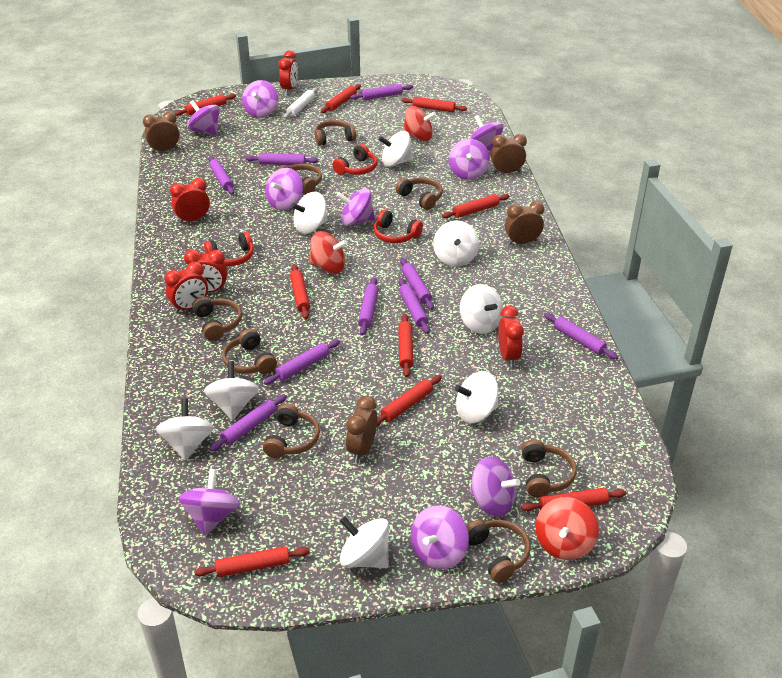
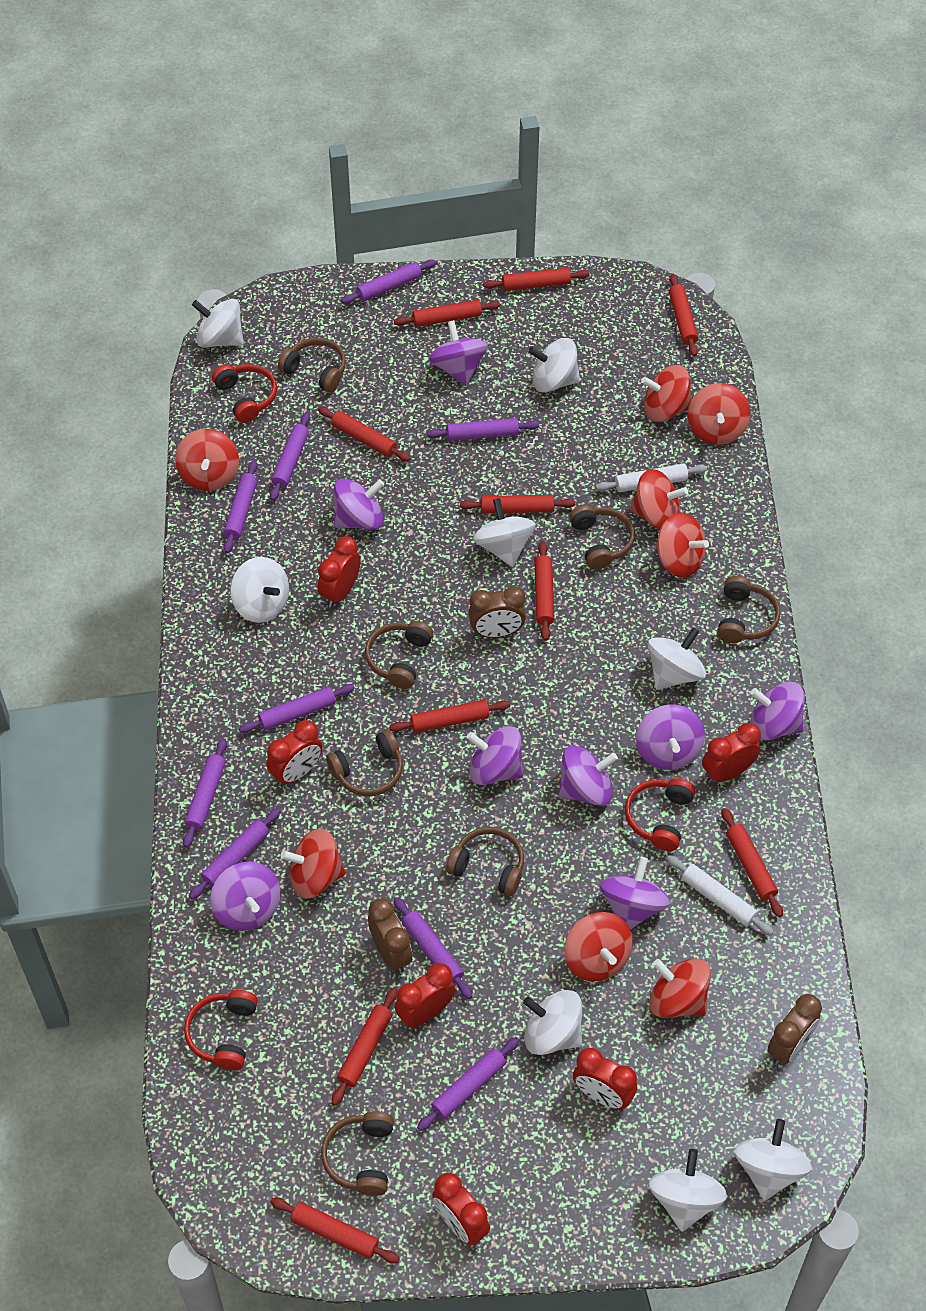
brown clock: [143,111,180,153] [346,396,378,462] [491,134,527,173] [505,201,544,245] = 4 -> [368,898,412,973] [469,586,526,638] [767,994,822,1065] = 3
brown headphones: [192,296,242,341] [222,328,277,374] [263,404,320,458] [277,164,322,195] [315,120,356,146] [396,177,443,210] [466,520,531,583] [521,439,577,498] = 8 -> [278,337,346,393] [321,1111,394,1196] [326,729,403,796] [365,621,433,689] [446,827,524,896] [569,505,635,570] [717,576,780,643] = 7
purple spinning top: [178,469,240,536] [187,100,220,136] [242,80,278,118] [265,168,303,210] [336,188,375,226] [411,505,469,570] [449,139,490,180] [469,115,504,152] [469,456,520,517] = 9 -> [210,862,281,931] [334,479,384,530] [429,320,488,386] [466,726,523,785] [558,746,618,806] [600,857,670,929] [636,704,705,770] [750,682,805,740] = 8
red clock: [165,261,208,313] [170,178,210,223] [184,249,228,292] [279,50,298,94] [498,306,524,367] = 5 -> [267,720,323,786] [318,536,361,608] [395,963,455,1028] [432,1173,490,1245] [573,1048,637,1109] [702,723,761,783] = 6
red rolling pin: [175,94,236,116] [194,546,310,577] [290,264,310,319] [321,84,361,113] [377,375,442,426] [398,314,413,377] [401,97,467,112] [442,194,510,218] [521,488,626,512] = 9 -> [270,1198,400,1263] [318,407,411,461] [332,987,397,1106] [389,700,511,733] [394,300,500,327] [460,495,575,513] [483,268,589,291] [534,541,554,641] [669,274,698,357] [722,808,783,917] = 10
red spinning top: [309,231,347,274] [403,106,436,141] [535,497,599,560] = 3 -> [175,429,239,491] [281,829,346,899] [564,912,633,981] [630,469,688,530] [641,365,691,422] [649,958,711,1018] [655,513,709,578] [688,383,750,445] = 8
white rolling pin: [283,88,318,119] = 1 -> [596,464,707,492] [667,855,774,936] = 2

